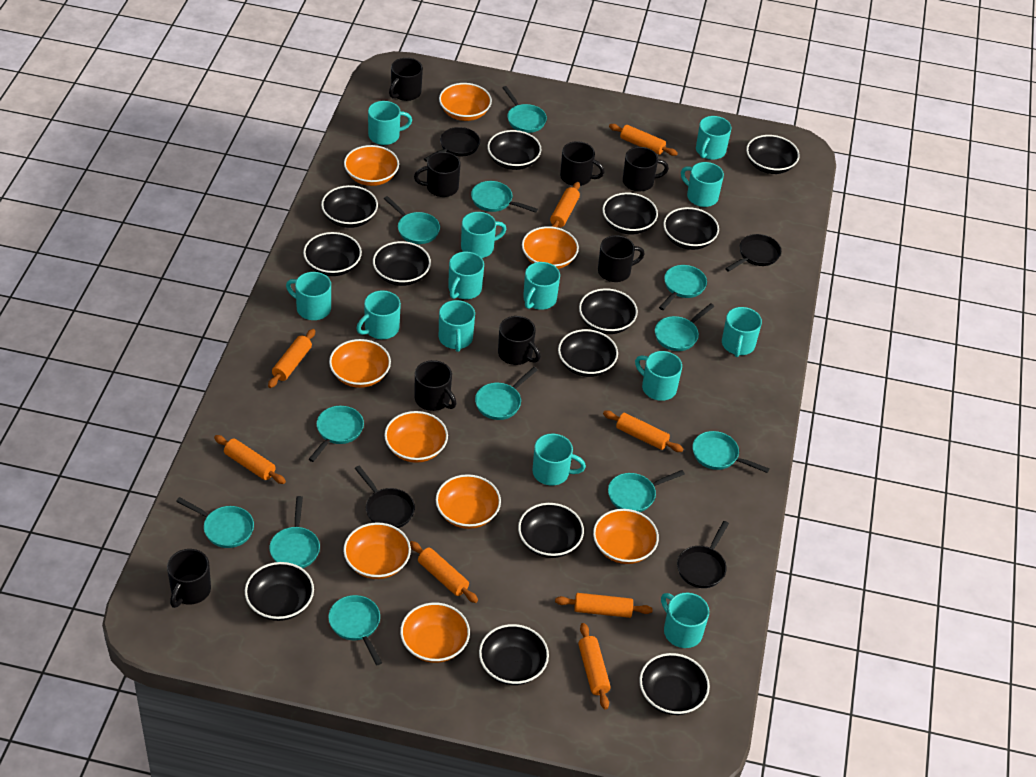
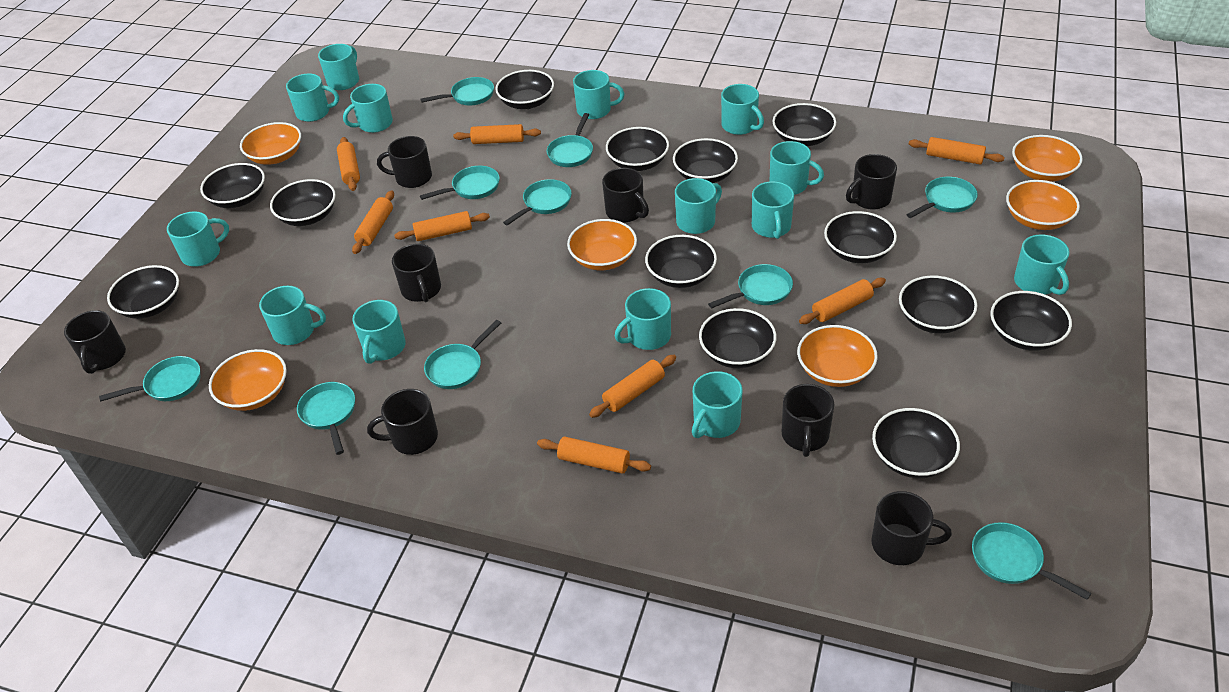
black pan: [354,466,415,528] [424,127,480,162] [677,521,729,588] [725,234,781,272] = 4 -> none = 0
orange bowl: [329,339,391,388] [343,522,411,579] [344,145,399,186] [384,411,448,463] [400,603,470,663] [436,474,501,529] [439,83,492,121] [522,226,579,269] [593,509,659,564] = 9 -> [209,349,287,411] [240,122,301,165] [567,219,637,270] [797,325,878,387] [1006,180,1080,230] [1012,135,1083,182] = 6
turquoise mug: [286,272,331,320] [356,290,401,339] [368,101,412,145] [439,300,475,352] [448,252,484,299] [461,212,506,258] [523,262,560,310] [532,434,586,486] [635,351,682,401] [661,593,709,648] [681,162,724,207] [696,116,731,160] [722,307,762,357] = 13 -> [167,211,229,267] [259,286,326,345] [286,74,339,122] [318,44,359,90] [343,84,393,133] [352,300,406,364] [573,70,624,119] [615,288,671,350] [675,178,722,234] [692,371,743,438] [721,84,764,135] [752,181,794,239] [770,141,824,195] [1014,234,1069,295] = 14
turquoise pan: [176,497,254,548] [269,496,320,568] [308,406,364,462] [328,595,382,665] [384,196,440,244] [471,181,538,213] [475,367,537,420] [502,86,547,133] [608,470,685,512] [655,303,714,351] [659,265,707,310] [693,431,769,473] = 12 -> [99,356,201,401] [297,382,355,455] [420,77,494,105] [420,166,500,200] [424,320,501,389] [503,179,572,225] [547,113,593,167] [708,264,793,308] [906,177,978,218] [972,522,1091,600] = 10

